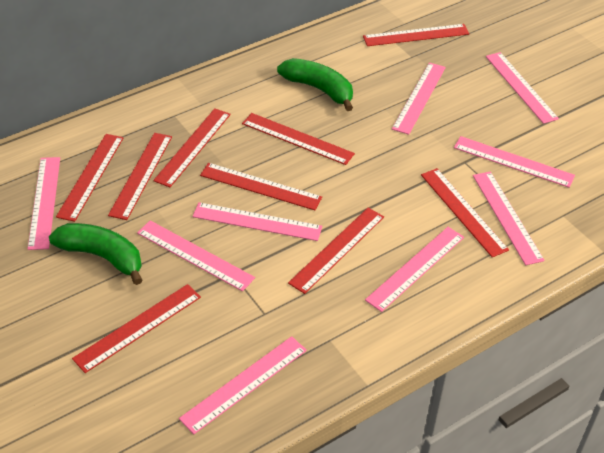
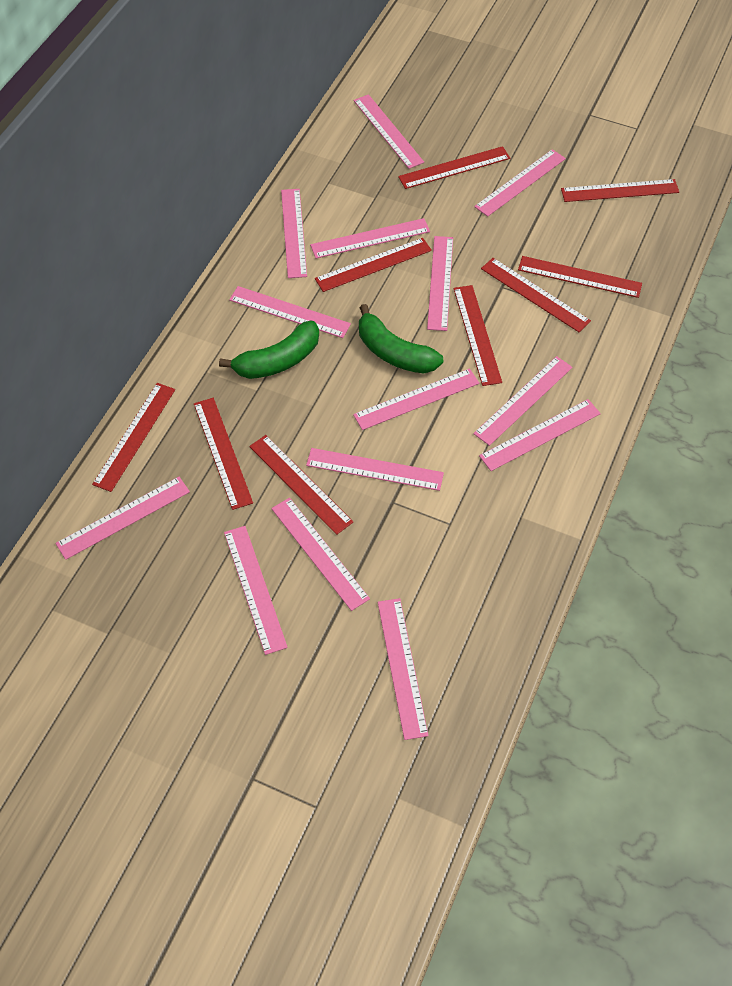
pink ruler: [27,157,60,250] [137,220,255,291] [179,336,307,434] [193,202,322,241] [365,227,464,312] [392,62,446,135] [454,136,575,188] [473,171,545,265] [486,52,559,124] = 9 -> [55,477,190,560] [224,526,288,655] [229,286,351,338] [271,498,370,611] [281,189,307,278] [306,448,444,491] [310,218,430,259] [353,368,479,430] [354,94,424,169] [378,598,428,740] [427,236,453,331] [473,356,572,446] [474,149,566,217] [479,399,601,471] = 14

